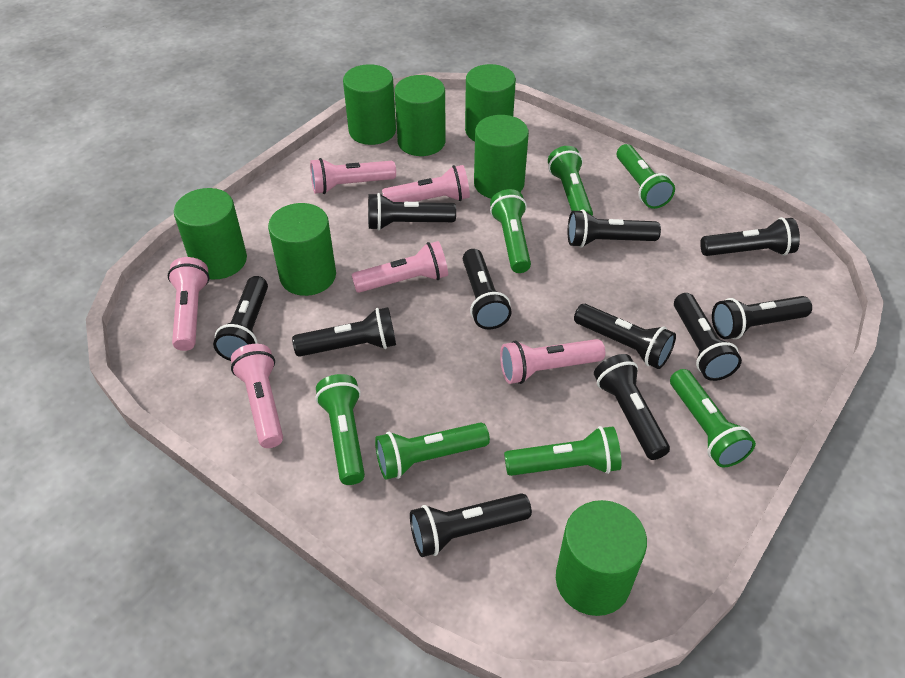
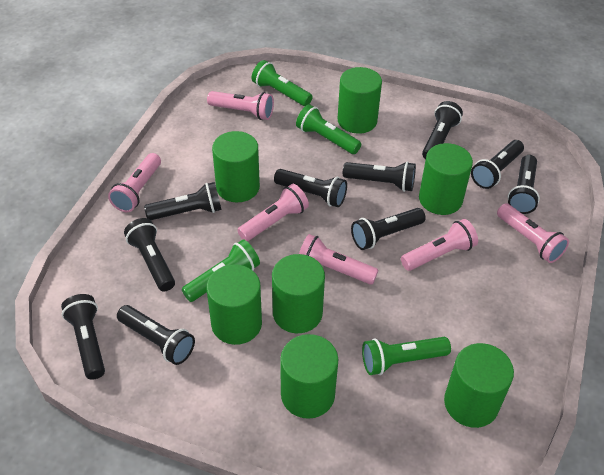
black flashlight: [213,276,268,361] [292,307,396,357] [368,193,456,230] [410,493,532,557] [463,249,512,330] [568,209,661,248] [574,304,676,369] [594,354,670,460] [674,293,742,381] [700,217,800,256] [712,296,812,339] = 11 -> [61,294,105,380] [117,305,195,365] [124,218,175,291] [144,182,222,220] [274,169,347,207] [343,161,416,192] [351,208,426,250] [422,101,463,159] [471,140,524,189] [508,155,540,214] = 10
green flashlight: [316,374,365,485] [375,422,490,480] [490,189,531,273] [504,426,621,476] [548,146,593,216] [617,144,675,209] [670,369,756,468] = 7 -> [182,239,260,302] [251,60,313,106] [296,104,361,154] [362,337,451,375] = 4

